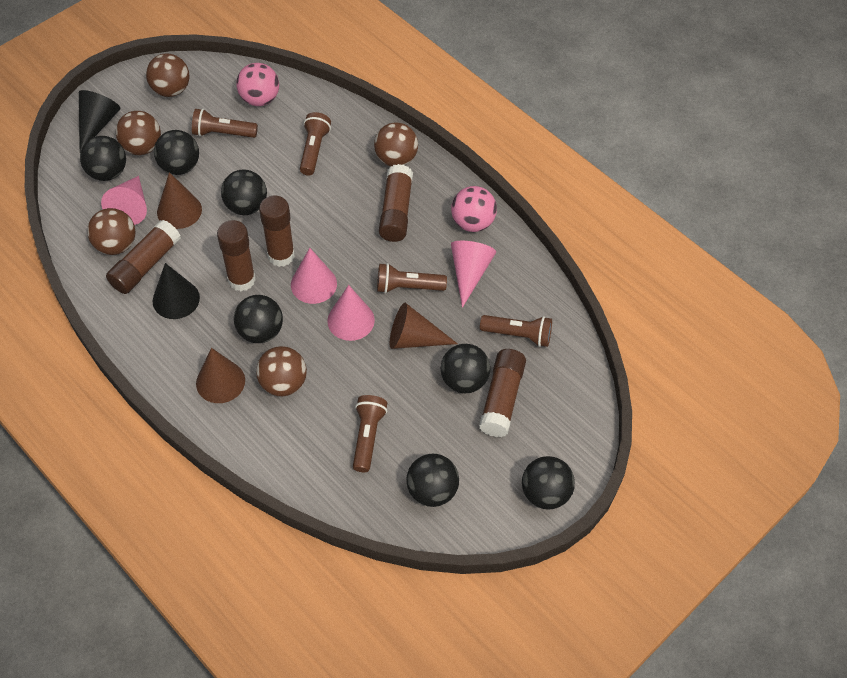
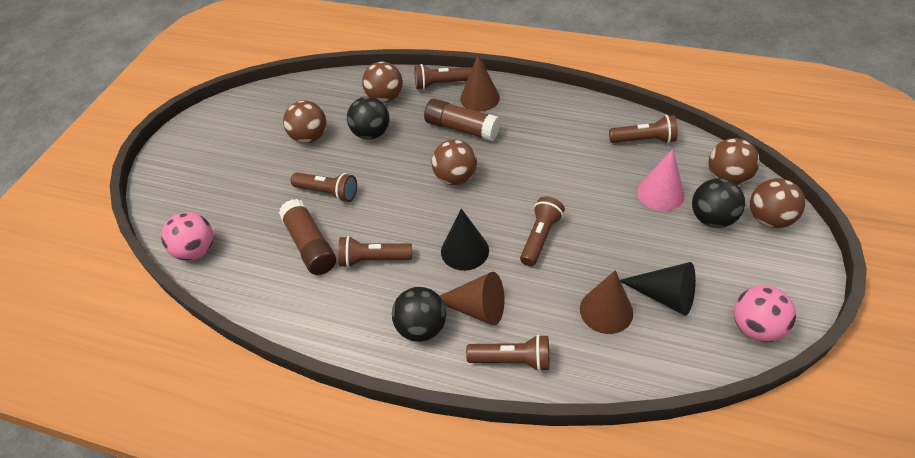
black ball: [80,136,126,181] [154,130,199,175] [221,170,267,215] [234,295,283,343] [406,454,459,507] [441,344,490,393] [522,456,575,510] = 7 -> [347,97,389,140] [392,287,446,342] [692,178,745,228] = 3
brown flashlight: [192,109,258,138] [300,112,331,176] [353,395,387,472] [377,263,447,293] [480,315,552,347] = 5 -> [291,172,357,202] [338,236,412,268] [414,64,472,90] [466,334,549,372] [520,196,565,266] [609,115,678,143] = 6
brown glue stick: [106,220,181,294] [217,220,256,291] [259,196,295,267] [379,164,413,242] [479,349,526,437] = 5 -> [279,199,336,275] [424,98,500,141] = 2
pink cone: [101,176,147,225] [291,248,337,304] [327,285,375,341] [451,241,496,308] = 4 -> [637,149,685,211] = 1

